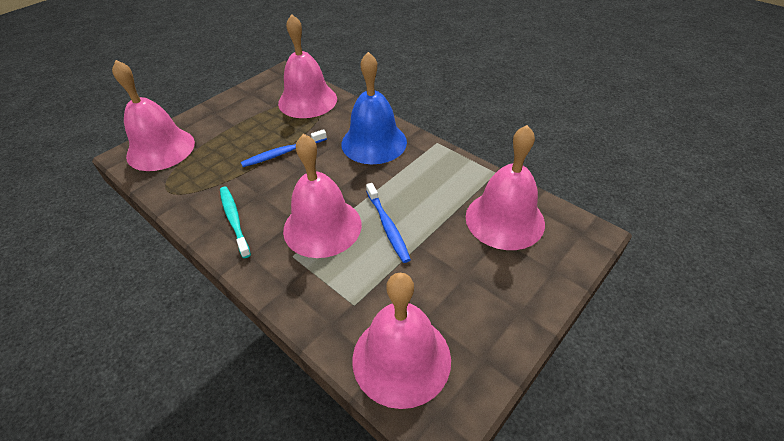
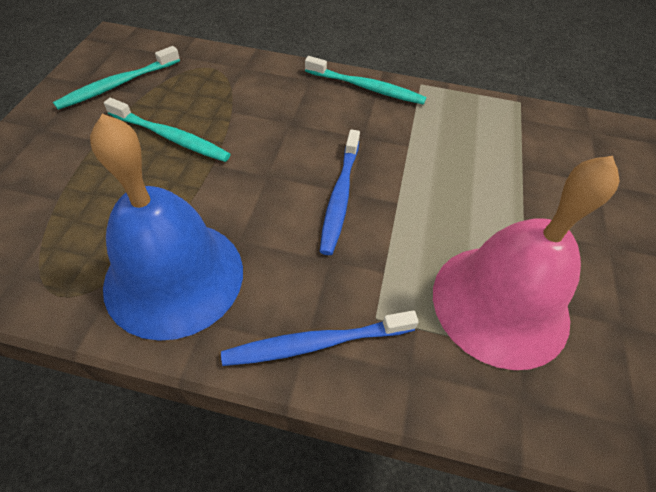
pink bell: [112,60,195,171] [278,14,337,118] [283,134,362,258] [352,273,451,409] [466,125,545,250] = 5 -> [433,156,620,370] = 1
turquoise toothbrush: [220,187,251,258] = 1 -> [53,46,180,110] [104,98,231,162] [305,56,427,105] = 3

